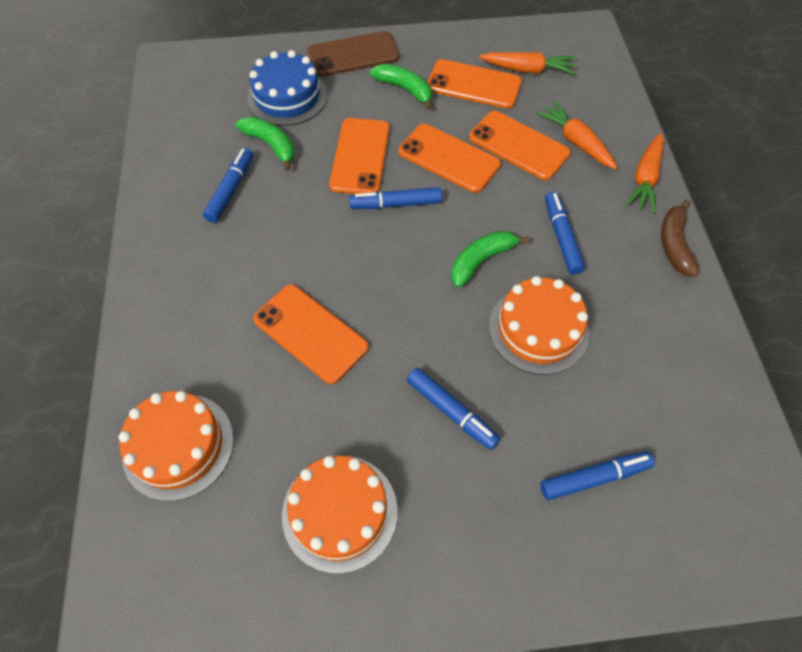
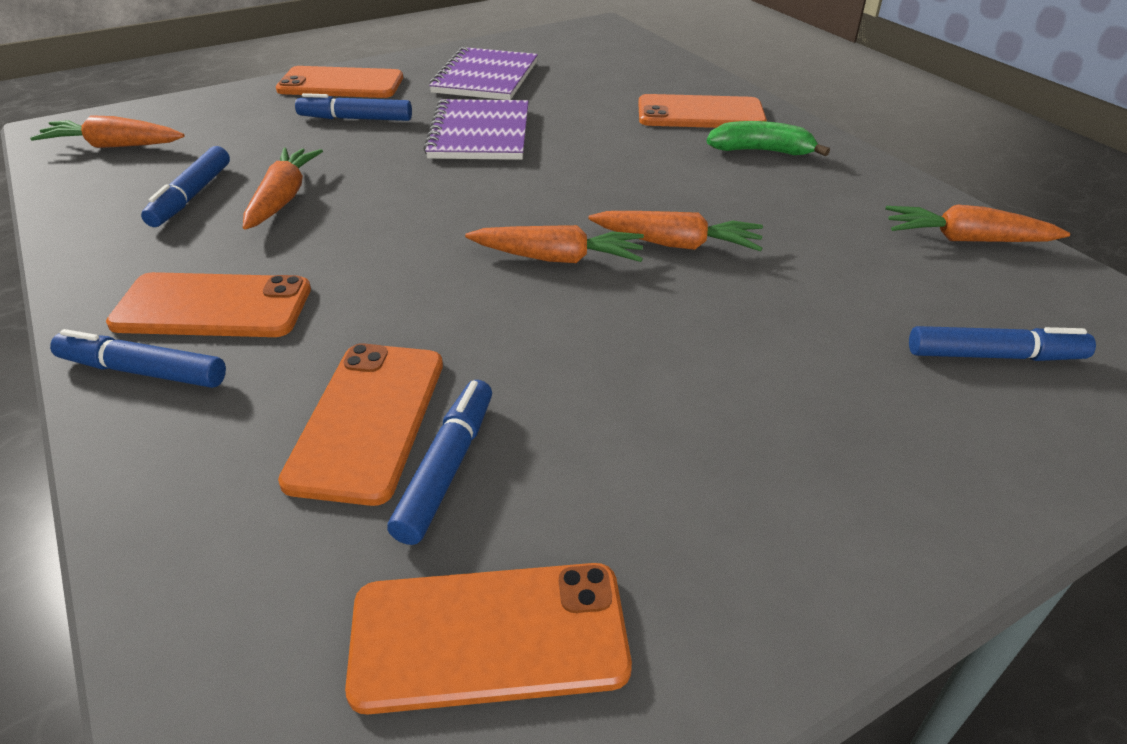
blue cake: [247,50,327,126] = 1 -> none = 0
brown banana: [661,200,700,277] = 1 -> none = 0
brown phone: [308,31,399,77] = 1 -> none = 0
green banana: [236,116,295,171] [370,64,433,110] [451,231,529,287] = 3 -> [706,121,830,156] = 1
orange cake: [119,391,234,501] [282,456,398,574] [489,276,589,375] = 3 -> none = 0
orange carrot: [479,52,575,75] [535,101,617,169] [625,133,664,213] = 3 -> [30,115,184,148] [243,148,323,230] [465,225,644,263] [588,211,763,251] [885,205,1070,242] = 5
purple notebook: none = 0 -> [424,99,529,160] [429,47,538,100] = 2

